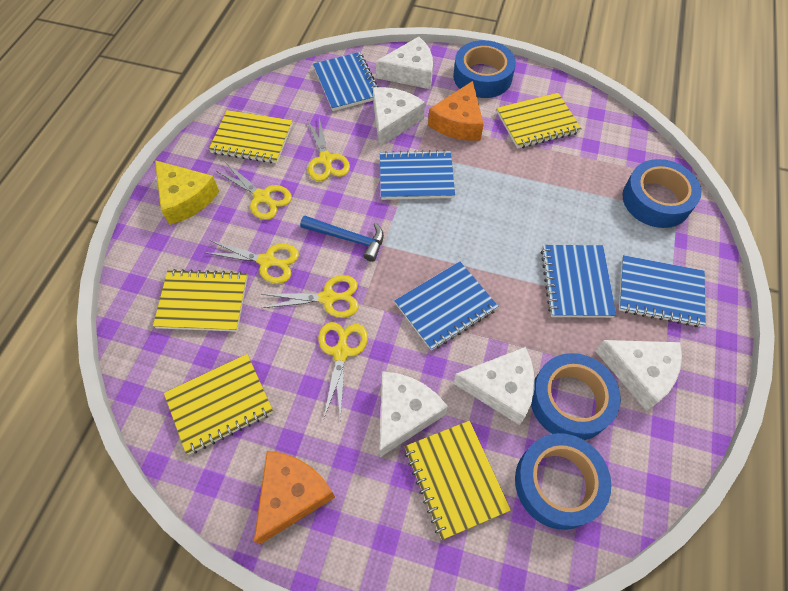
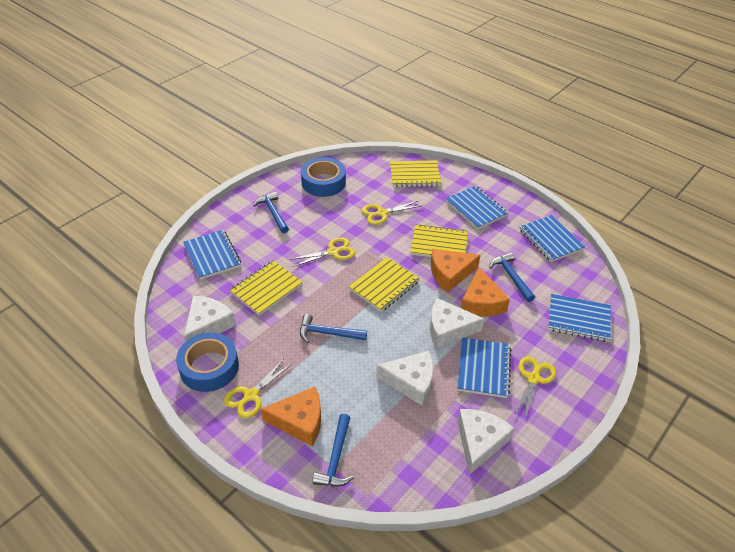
blue hammer: [300,215,384,262] = 1 -> [253,191,289,233] [300,314,367,343] [312,414,354,486] [489,252,535,302] = 4
blue tape: [453,40,516,98] [515,433,611,530] [531,353,621,440] [622,159,701,228] = 4 -> [176,332,239,392] [301,157,346,197] = 2
orange cheese: [254,451,335,544] [428,81,484,141] = 2 -> [260,387,321,446] [431,249,481,292] [461,267,510,316] = 3
white cheese: [373,87,425,147] [376,37,433,89] [379,371,448,457] [453,347,534,425] [595,340,682,411] = 5 -> [184,296,236,342] [376,351,434,406] [430,298,484,348] [457,409,515,475] = 4
yellow cheese: [155,160,219,225] = 1 -> none = 0
yellow notebook: [153,269,248,332] [164,354,273,455] [209,110,292,163] [404,421,511,540] [497,93,581,149] = 5 -> [230,260,302,316] [349,257,419,312] [390,161,441,187] [410,224,468,257] = 4
yellow scissors: [207,240,299,284] [216,162,292,220] [261,275,359,318] [307,118,350,181] [318,322,368,420] = 5 -> [224,358,293,418] [289,237,355,267] [362,201,420,225] [513,356,556,419] = 4

